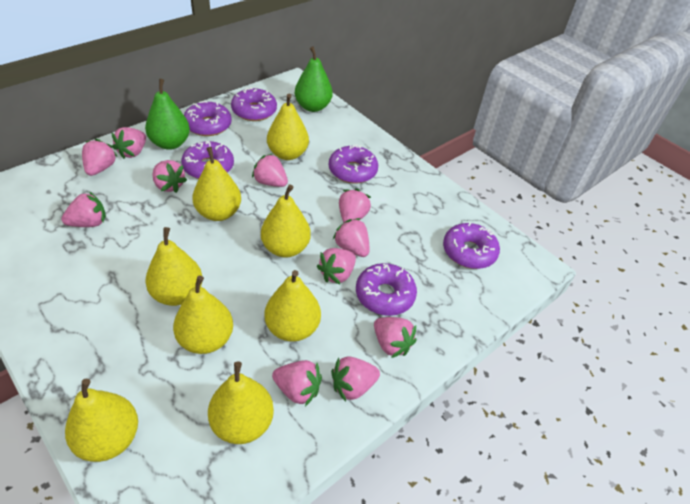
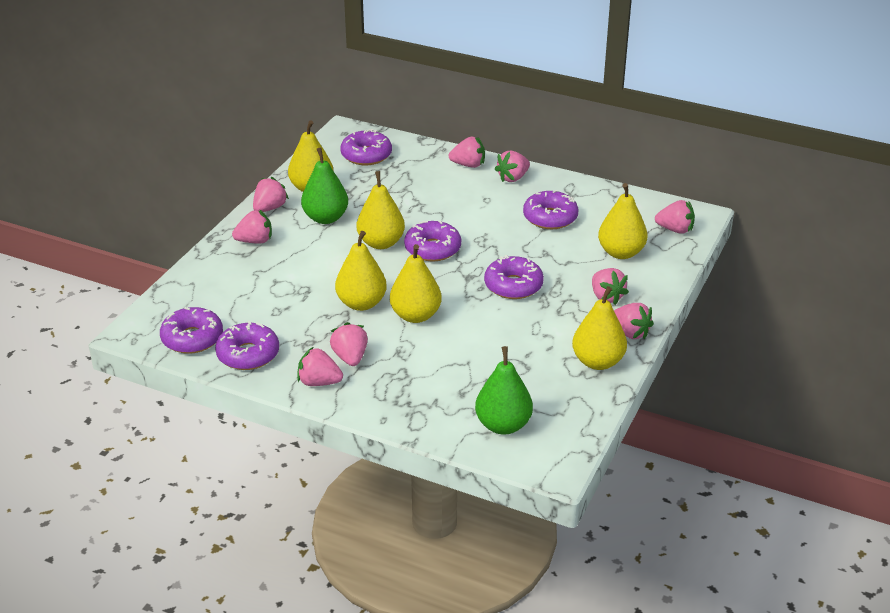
pink strawberry: [61,192,106,227] [82,139,118,176] [112,127,146,159] [152,160,187,193] [252,153,288,187] [272,360,322,406] [317,248,356,284] [331,356,380,402] [333,218,370,257] [339,189,371,223] [374,317,417,358] = 11 -> [232,210,272,244] [253,177,289,212] [297,347,343,386] [330,322,368,366] [449,137,485,168] [495,151,530,182] [592,268,629,305] [614,303,654,339] [655,200,695,234] = 9
yellow pear: [65,379,138,462] [145,227,203,306] [173,275,233,354] [192,147,241,221] [208,361,274,444] [261,184,311,258] [265,270,321,342] [267,94,309,160] = 8 -> [288,120,333,192] [335,231,387,311] [357,171,405,249] [390,244,442,323] [572,286,627,370] [598,183,647,259] = 6

